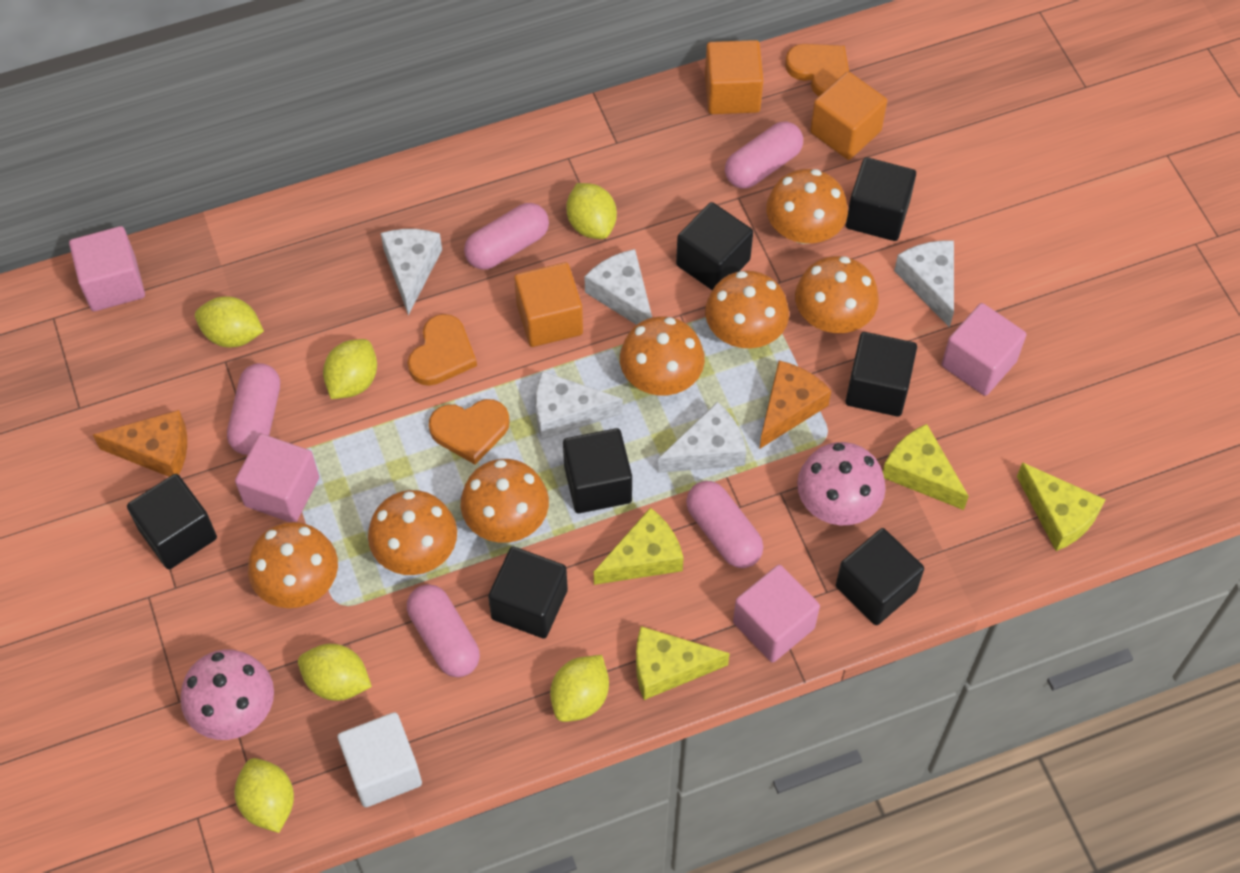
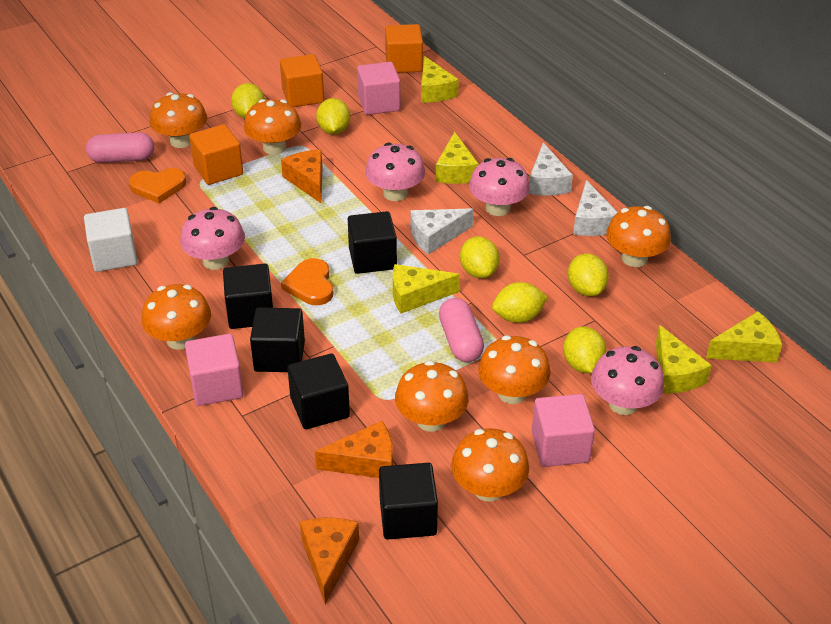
black cube: [127,474,217,569] [488,547,568,639] [563,428,632,513] [676,202,753,290] [836,528,924,625] [846,157,916,241] [846,332,917,416] = 7 -> [223,264,273,329] [250,307,305,372] [287,353,350,430] [348,211,397,274] [379,463,438,540] = 5
orange cheese: [93,410,187,477] [759,360,831,449] = 2 -> [281,150,323,203] [300,518,359,604] [315,421,393,478] = 3
orange heart: [408,314,477,386] [429,399,510,464] [785,44,849,97] = 3 -> [129,168,186,203] [281,258,333,305] = 2
pink capsule: [227,363,280,455] [407,584,480,677] [464,203,549,270] [686,481,763,568] [725,122,803,189] = 5 -> [86,132,154,163] [439,298,484,362] = 2
pink cube: [69,226,145,311] [235,434,319,522] [733,565,820,663] [941,303,1026,396] = 4 -> [185,334,244,406] [357,62,400,115] [532,394,595,467] = 3
pink mushroom: [181,649,274,740] [797,442,886,525] = 2 -> [180,207,245,270] [365,143,425,201] [469,158,530,216] [591,346,664,415] = 4
white cheese: [381,229,442,315] [535,371,623,440] [584,249,652,325] [658,402,746,473] [894,241,954,328] = 5 -> [410,208,473,255] [528,143,573,196] [573,180,618,236] = 3
yellow cheese: [594,508,684,585] [636,626,730,700] [883,424,969,510] [1017,462,1106,551] = 4 -> [393,264,460,314] [421,56,459,102] [435,132,479,184] [656,325,712,393] [706,311,782,362] = 5

